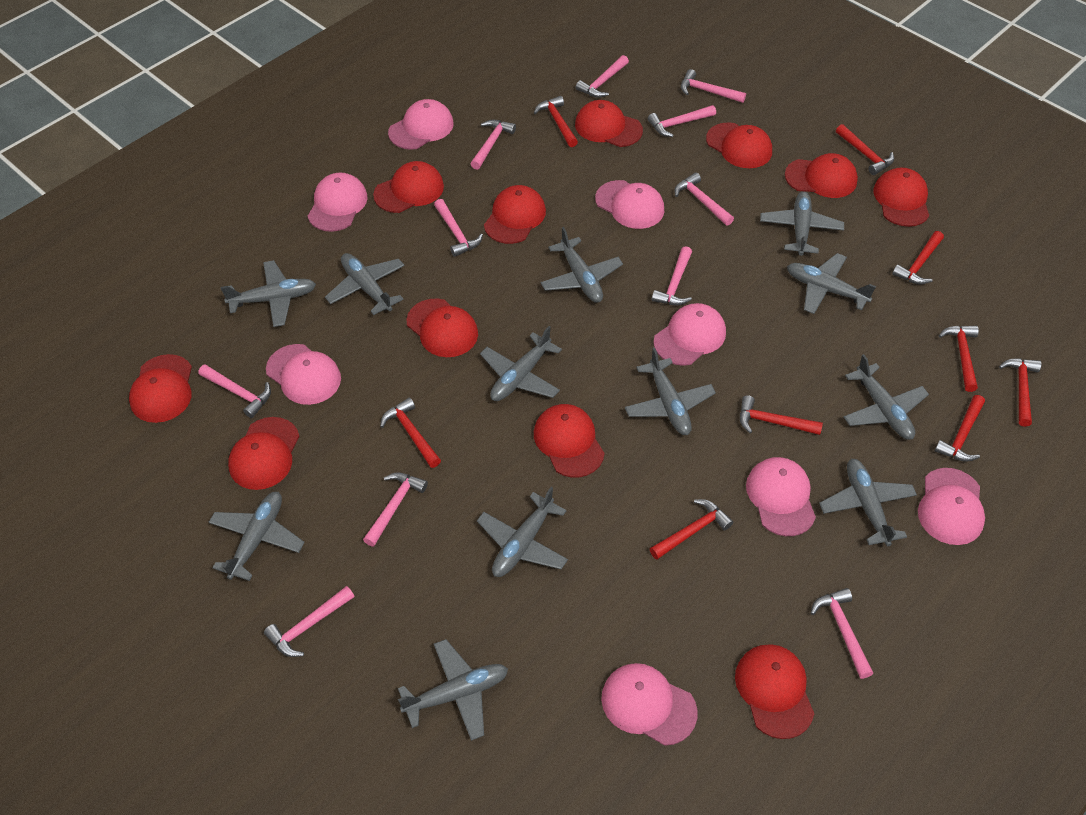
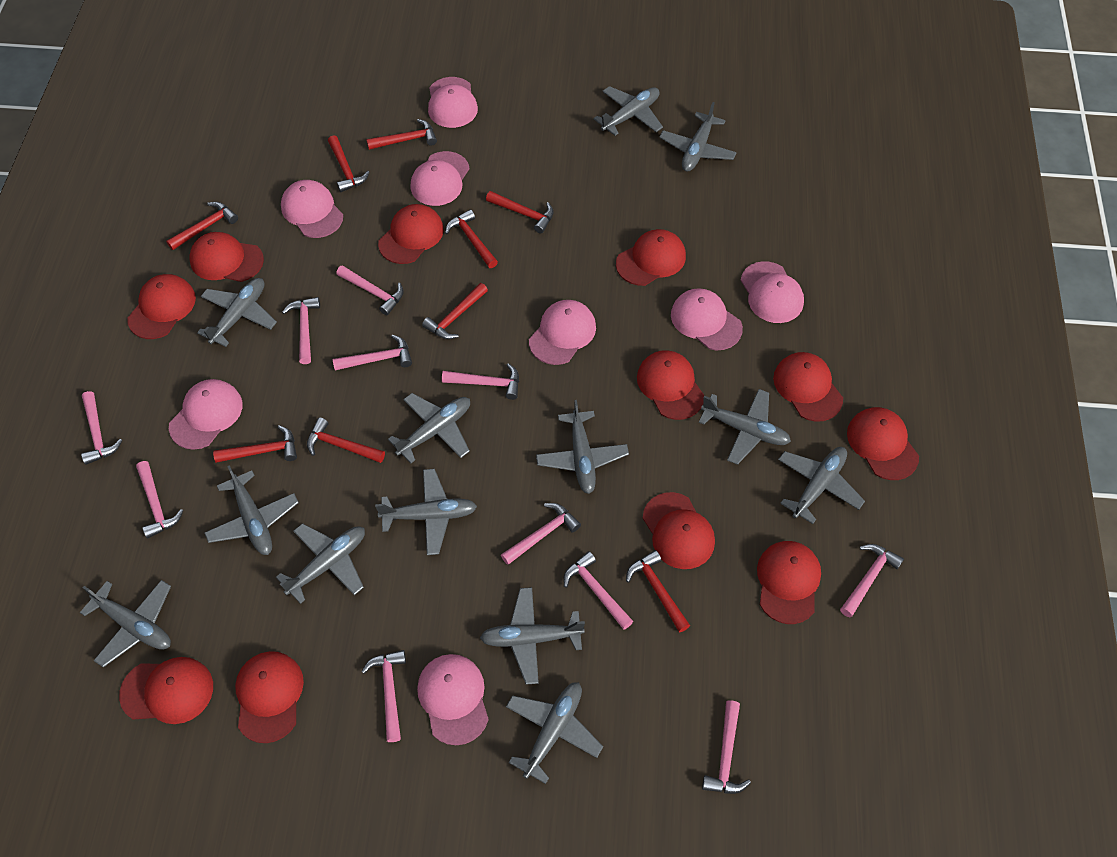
grey plane: [209,492,305,581] [220,260,316,327] [325,253,405,315] [398,639,508,741] [477,487,568,577] [480,326,562,401] [540,227,623,303] [625,347,716,435] [760,191,844,256] [787,253,876,314] [819,459,917,546] [844,354,929,440] = 12 -> [80,580,171,668] [197,278,277,347] [205,465,299,555] [276,523,365,604] [375,469,477,555] [388,393,470,463] [480,587,585,685] [506,682,603,784] [536,400,629,494] [594,86,663,136] [659,102,737,171] [699,389,791,465] [778,447,865,524] = 13

